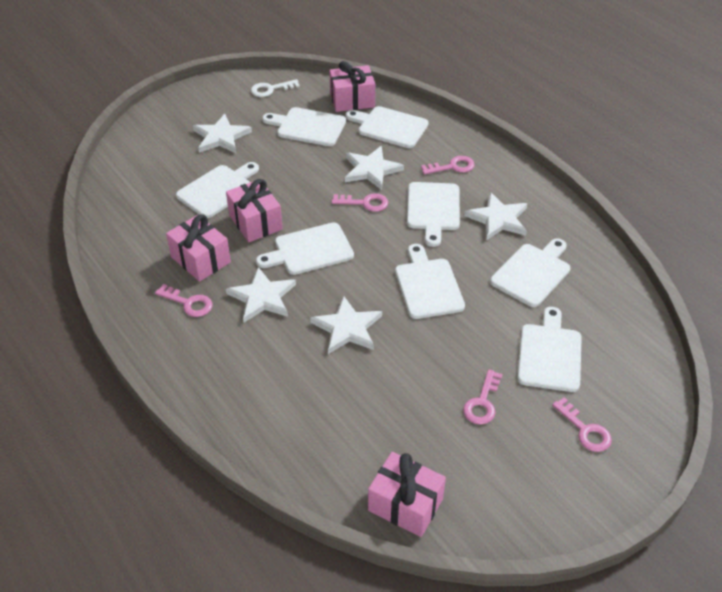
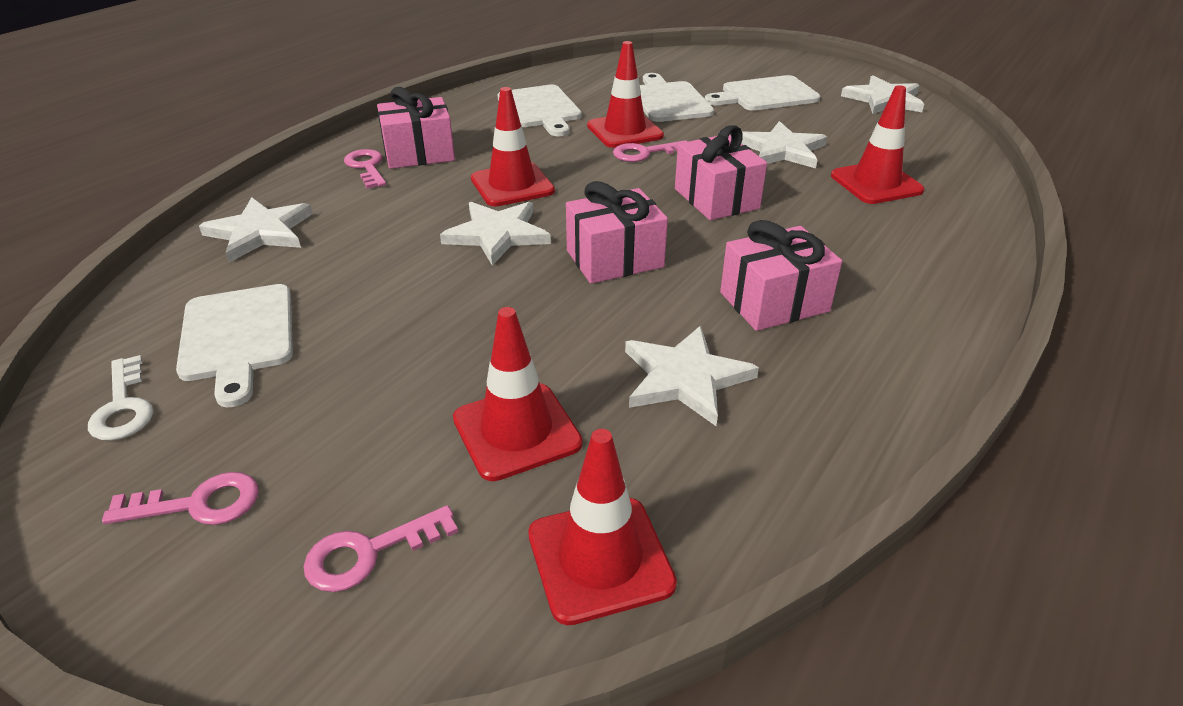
pink key: [155,284,212,317] [332,193,388,212] [421,156,475,175] [463,369,503,425] [552,397,612,452] = 5 -> [102,472,259,525] [303,505,458,592] [344,149,386,189] [613,140,688,162] = 4
red traffic cone: none = 0 -> [453,307,582,481] [471,87,555,206] [528,429,677,625] [587,41,664,148] [831,85,924,204] = 5
white cutting board: [176,162,259,218] [256,222,354,275] [262,107,346,146] [346,106,429,148] [395,244,465,319] [407,182,460,247] [490,238,570,307] [517,307,582,392] = 8 -> [176,284,293,407] [498,85,582,136] [640,73,714,122] [705,75,820,111] = 4

